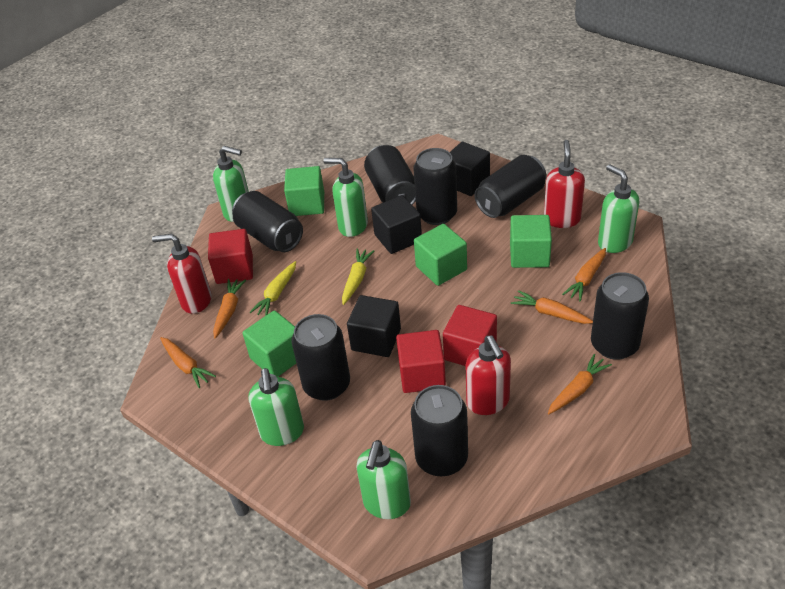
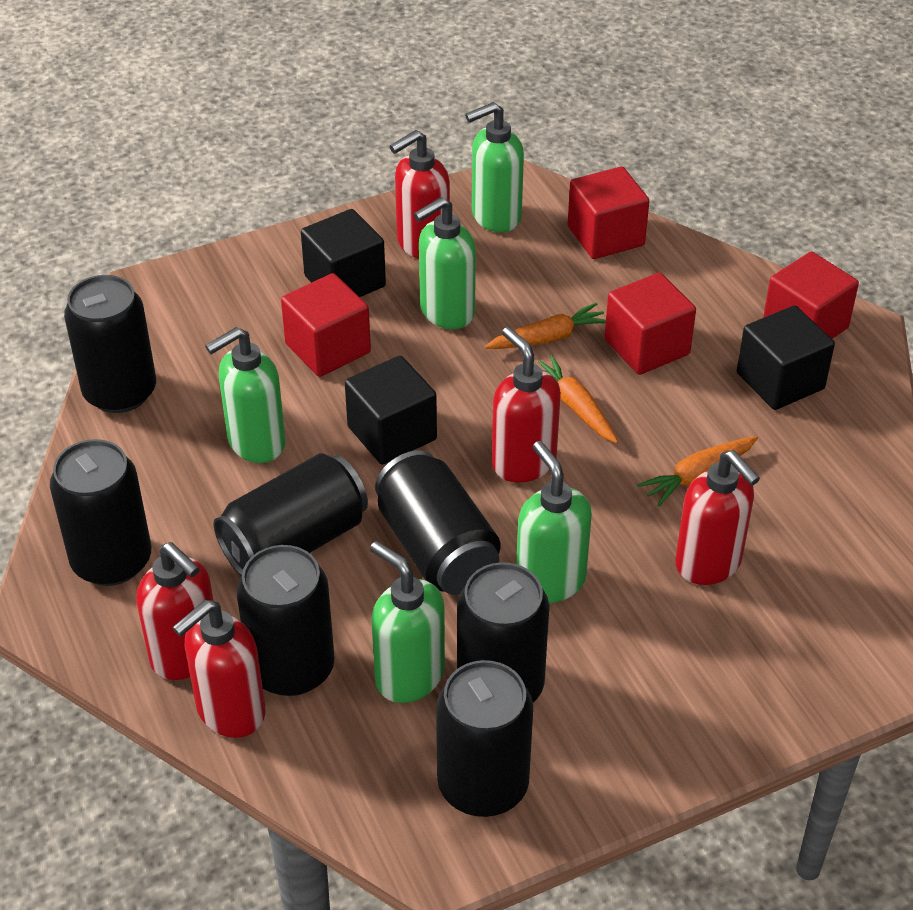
green cube: [242,310,296,377] [284,166,324,216] [414,224,467,286] [510,215,552,268] = 4 -> none = 0
orange carrot: [160,337,216,388] [213,279,246,338] [511,290,593,324] [548,354,612,414] [562,248,606,302] = 5 -> [485,302,606,349] [538,355,618,444] [637,436,758,506] = 3
red cube: [208,229,253,284] [396,330,446,393] [443,305,497,366] = 3 -> [281,273,371,377] [568,166,649,259] [604,273,696,375] [763,251,859,339] = 4
red soap dispenser: [152,234,212,314] [466,335,511,415] [544,140,585,228] = 3 -> [136,542,214,680] [172,600,266,738] [390,130,450,259] [492,327,561,483] [675,450,760,585] = 5
yellow carrot: [250,261,296,316] [342,248,374,305] = 2 -> none = 0

